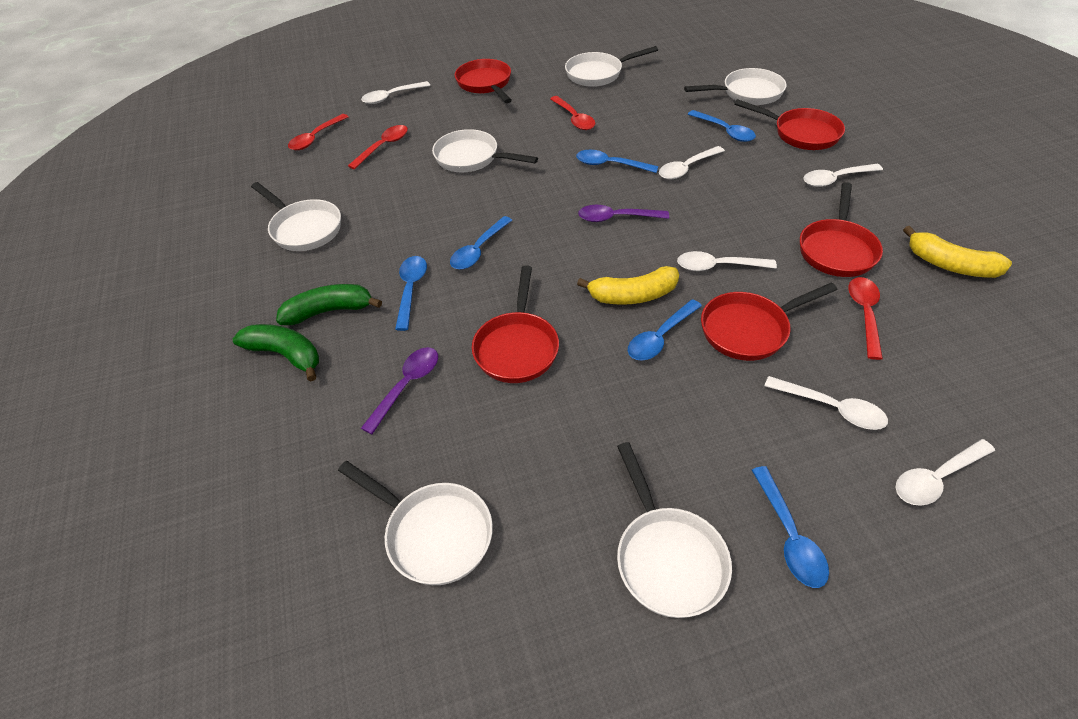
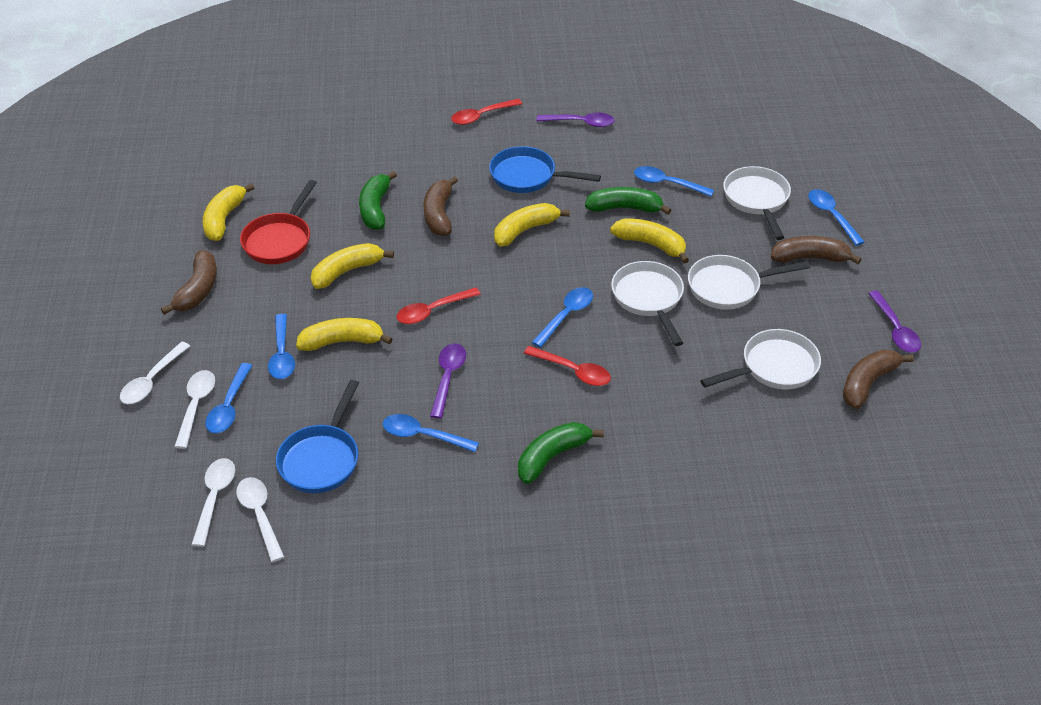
blue pan: none = 0 -> [276,380,359,493] [489,146,601,193] = 2
brown banana: none = 0 -> [161,250,217,315] [423,176,458,236] [771,236,861,264] [843,349,914,409] = 4
green banana: [233,324,319,381] [276,284,382,325] = 2 -> [359,171,397,230] [518,422,604,484] [585,187,671,215] = 3
purple spoon: [361,347,438,434] [578,205,669,222] = 2 -> [430,343,466,419] [536,113,615,127] [868,291,921,353] = 3
red pan: [455,59,512,103] [472,265,559,383] [701,282,837,361] [734,99,845,150] [800,182,883,277] = 5 -> [240,180,317,264] = 1
red spoon: [288,114,349,150] [348,125,408,169] [550,96,595,130] [848,277,883,360] = 4 -> [396,287,481,324] [451,99,522,125] [524,346,611,386] = 3
white pan: [251,182,341,251] [338,461,493,585] [432,129,538,172] [565,46,658,87] [617,442,732,618] [684,68,787,105] = 6 -> [611,261,684,346] [688,255,810,310] [700,329,821,389] [723,166,791,240] = 4
white spoon: [361,81,430,104] [659,146,725,180] [677,251,777,271] [764,376,888,430] [804,164,883,187] [895,439,995,506] = 6 -> [120,342,190,404] [174,370,215,449] [191,458,235,547] [236,477,284,562] = 4
yellow banana: [577,266,679,305] [903,226,1012,278] = 2 -> [203,183,254,241] [296,318,392,351] [311,243,394,289] [494,203,570,247] [610,218,689,263] = 5

